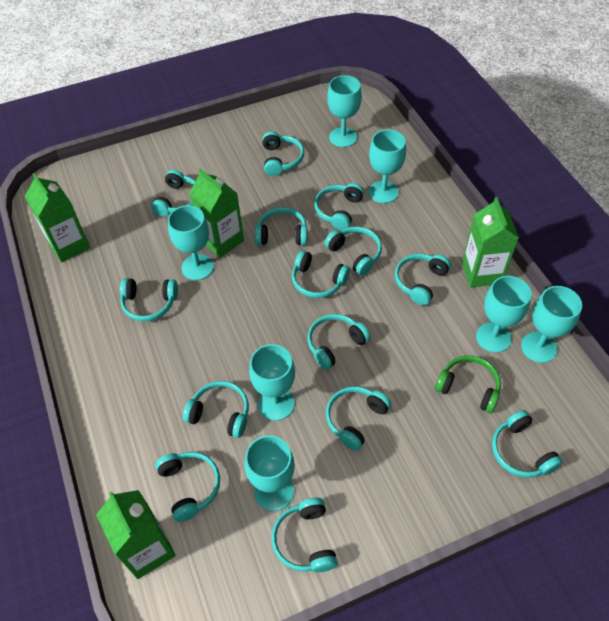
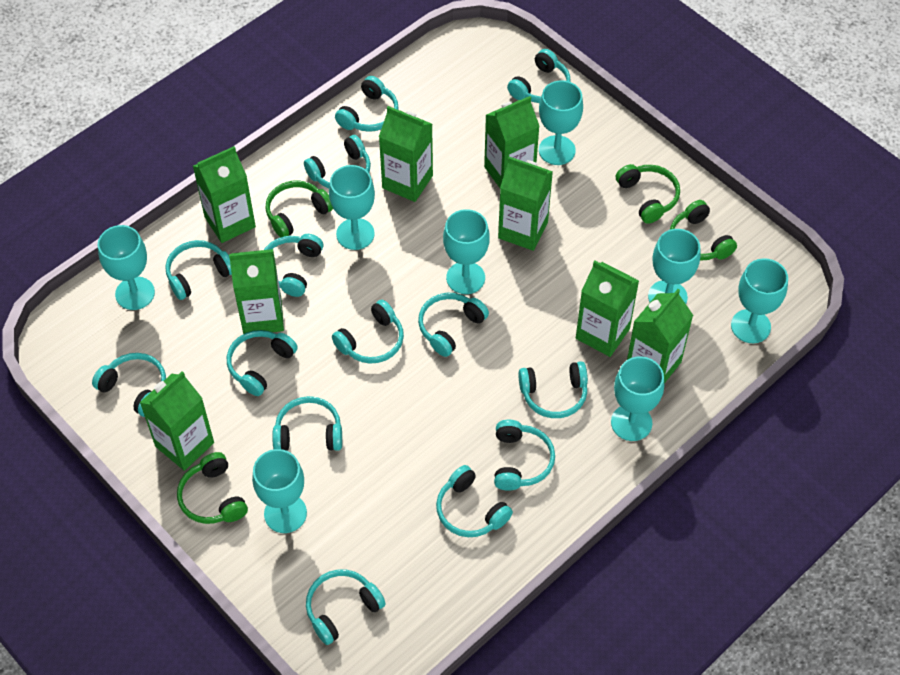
green carton: [25,173,90,263] [96,490,176,579] [189,168,244,258] [462,197,519,288] = 4 -> [140,371,214,471] [193,146,256,243] [229,249,284,334] [379,106,433,202] [484,96,540,188] [498,157,553,251] [576,261,639,357] [627,289,693,383] = 8
green headphones: [435,356,501,413] = 1 -> [177,452,248,524] [265,181,333,238] [616,164,680,224] [670,200,737,261] = 4
turquoise goblet: [168,205,214,280] [245,435,295,511] [249,344,295,421] [327,75,362,147] [369,130,406,203] [476,276,531,353] [521,286,582,363] = 7 -> [98,225,155,310] [252,449,307,533] [329,165,375,250] [443,209,490,294] [539,80,583,165] [611,356,664,441] [648,229,700,304] [731,258,788,343] = 8

